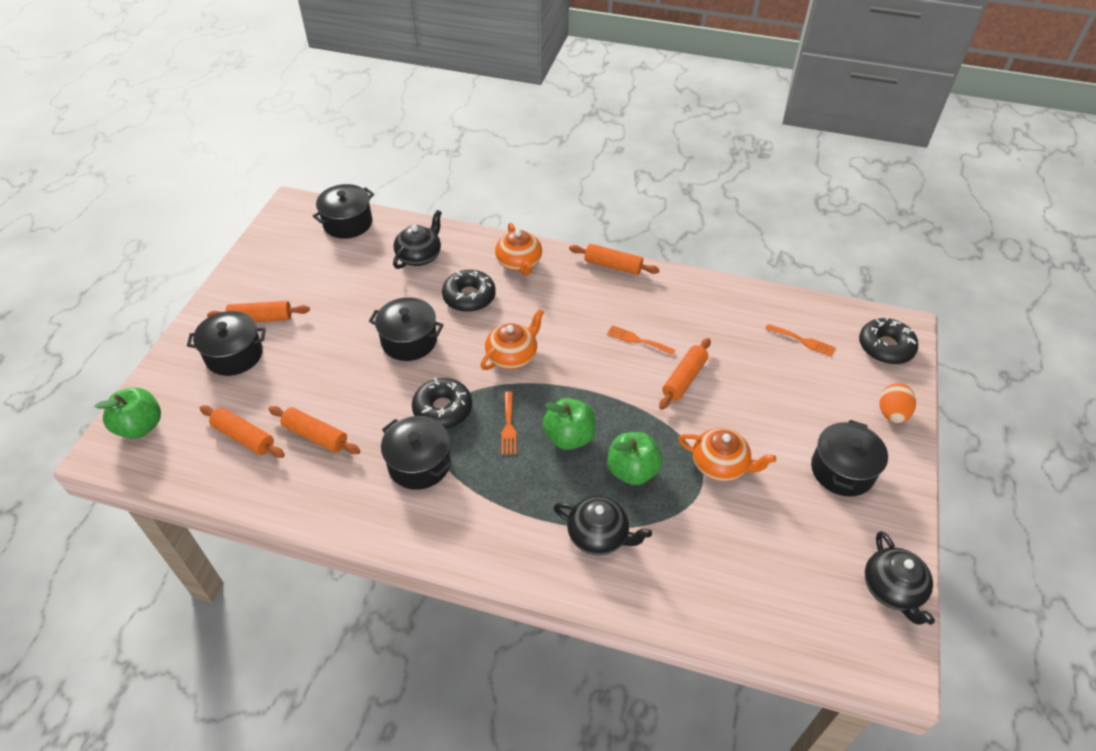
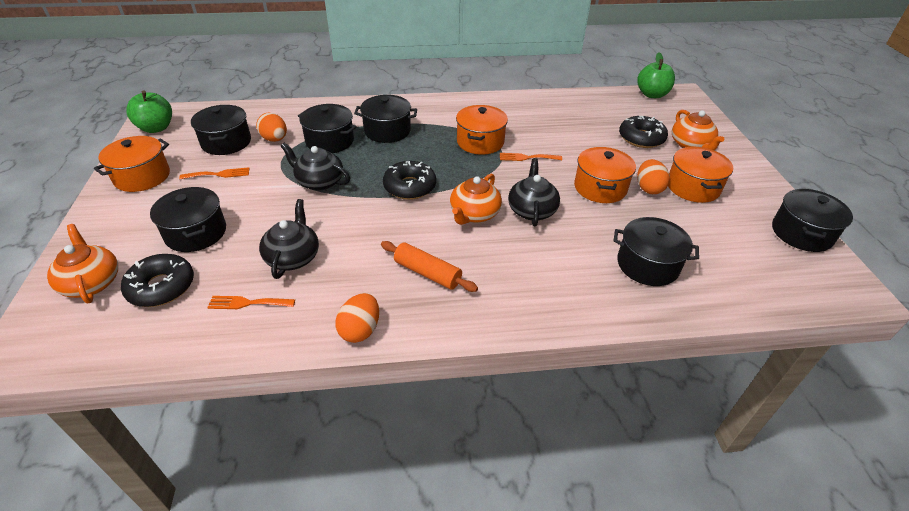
black pot: [187,311,266,376] [313,184,374,239] [369,297,444,361] [381,416,451,490] [811,420,888,497] = 5 -> [150,187,226,252] [191,105,251,155] [298,104,357,153] [354,95,417,143] [613,217,699,286] [772,189,853,252] = 6
green apple: [94,388,161,439] [543,398,596,450] [607,432,662,485] = 3 -> [126,91,172,133] [637,53,675,98] = 2
orange egg: [879,383,916,423] = 1 -> [256,113,287,142] [335,293,379,343] [637,159,670,194] = 3
orange pot: none = 0 -> [94,136,170,192] [456,105,508,155] [574,147,636,203] [668,147,733,203] = 4
orange rolling pin: [200,405,285,458] [207,301,310,322] [268,406,360,454] [569,244,660,275] [659,338,711,410] = 5 -> [381,241,478,292] = 1

